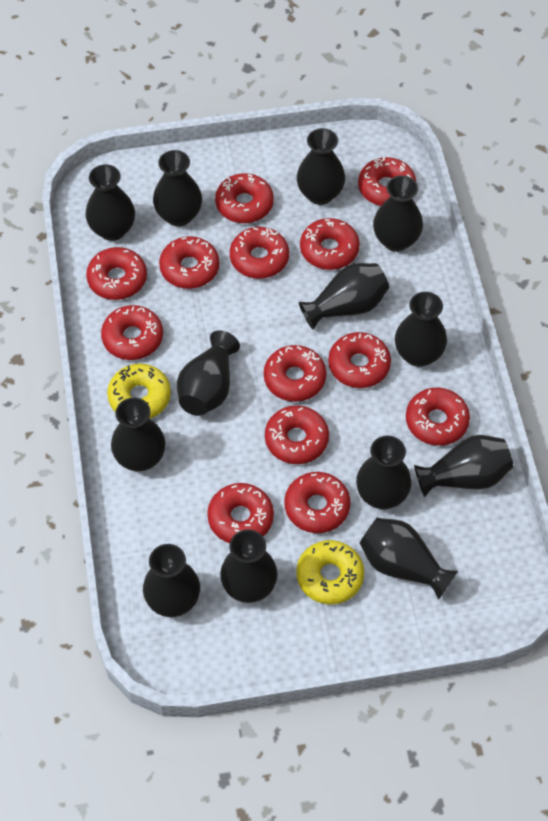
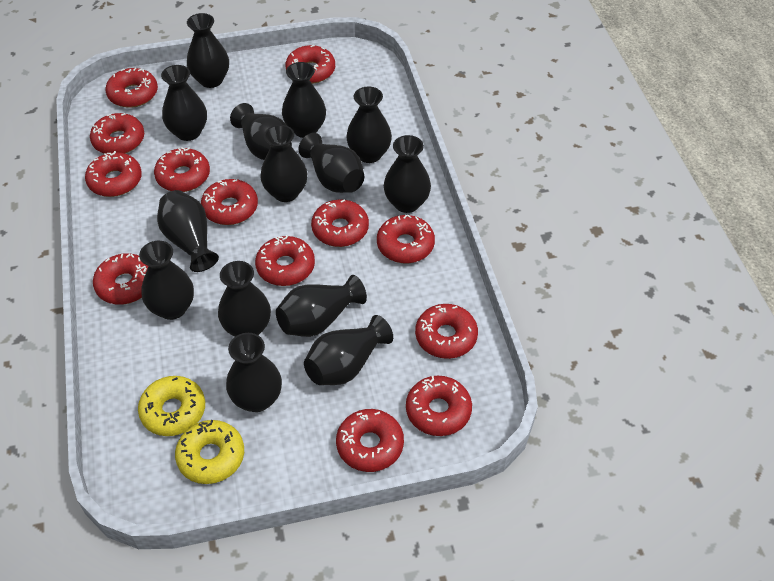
black vase: [85,165,135,241] [111,398,165,472] [143,544,200,617] [153,150,202,227] [177,330,240,416] [220,529,278,603] [297,128,345,205] [299,263,389,330] [356,436,412,509] [360,518,458,600] [373,175,423,252] [395,292,447,367] [414,435,513,497] = 13 -> [139,241,194,320] [157,190,219,272] [161,65,207,141] [187,13,229,88] [218,261,271,337] [226,333,282,412] [230,103,292,160] [260,125,307,202] [276,275,367,337] [282,62,326,138] [299,133,364,193] [304,315,393,385] [346,86,392,163] [384,135,431,213] = 14

